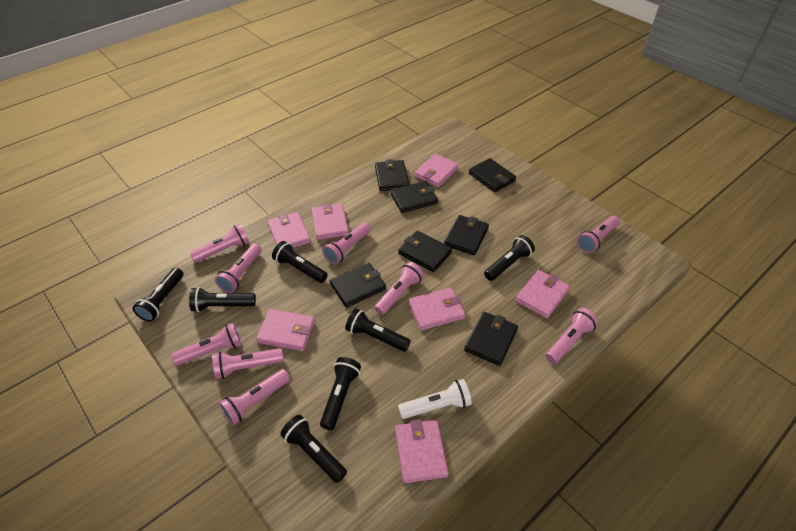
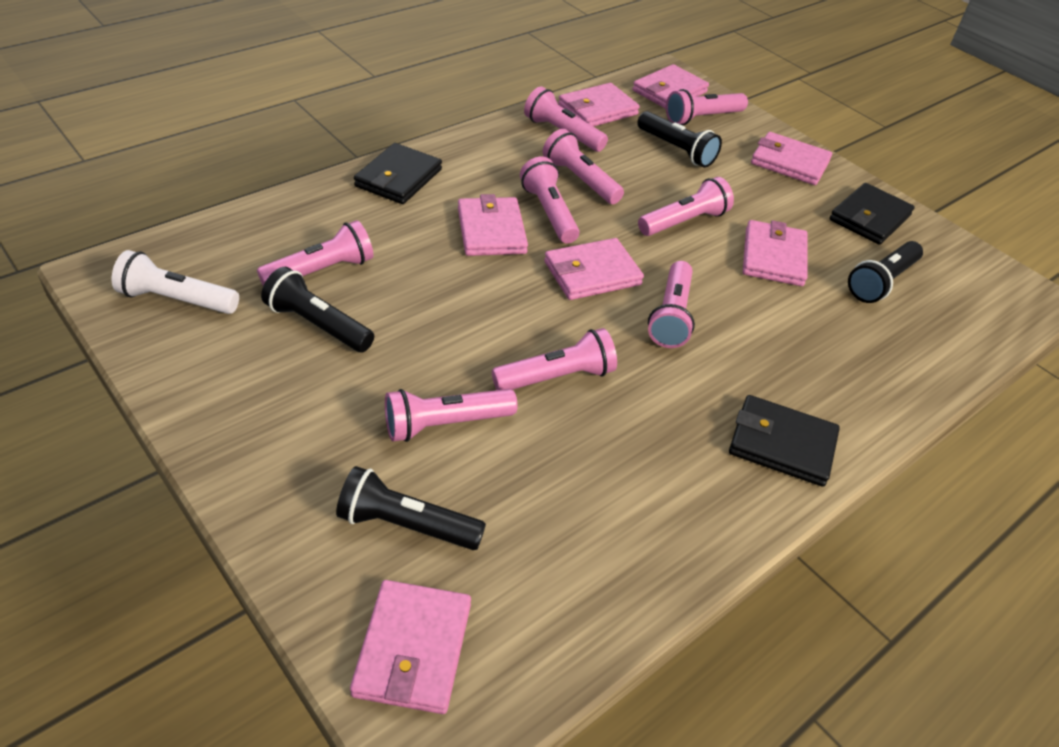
black flashlight: [133,268,183,322] [189,287,256,312] [272,241,328,283] [280,415,347,483] [320,357,361,430] [345,308,411,352] [484,235,535,281] = 7 -> [261,267,374,353] [336,466,486,550] [637,111,722,168] [848,241,923,303] = 4
black wallet: [330,263,386,307] [375,159,409,191] [391,181,438,213] [398,231,452,272] [444,215,489,255] [464,312,518,366] [469,158,516,192] = 7 -> [354,143,442,204] [729,395,840,487] [829,183,915,245] = 3

